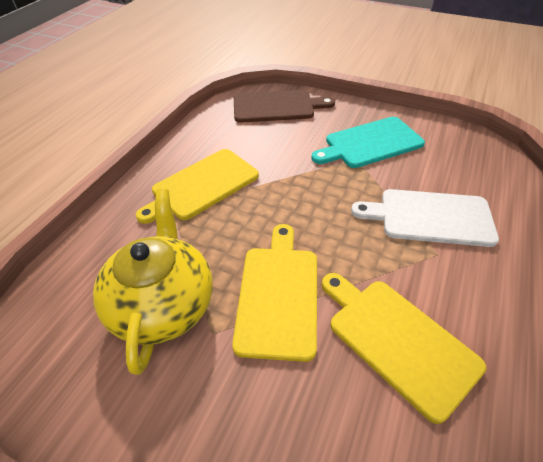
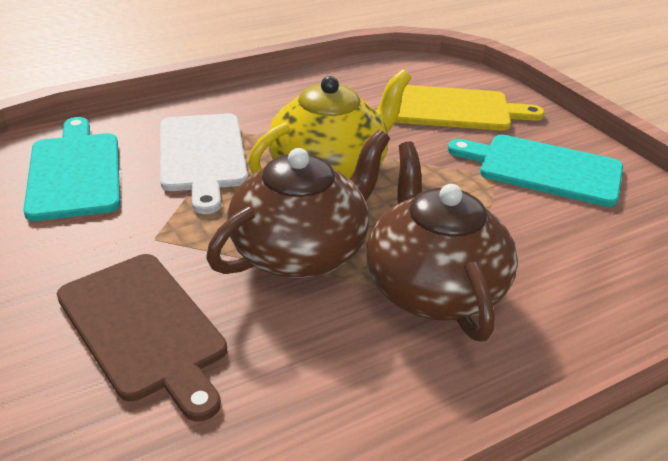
brown teapot: none = 0 -> [206,130,390,278] [366,141,518,342] = 2
turquoise cutting board: [311,117,425,168] = 1 -> [23,117,120,221] [448,135,623,207] = 2
yellow cutting board: [136,149,259,224] [232,224,317,362] [322,273,486,424] = 3 -> [396,85,545,131] = 1

